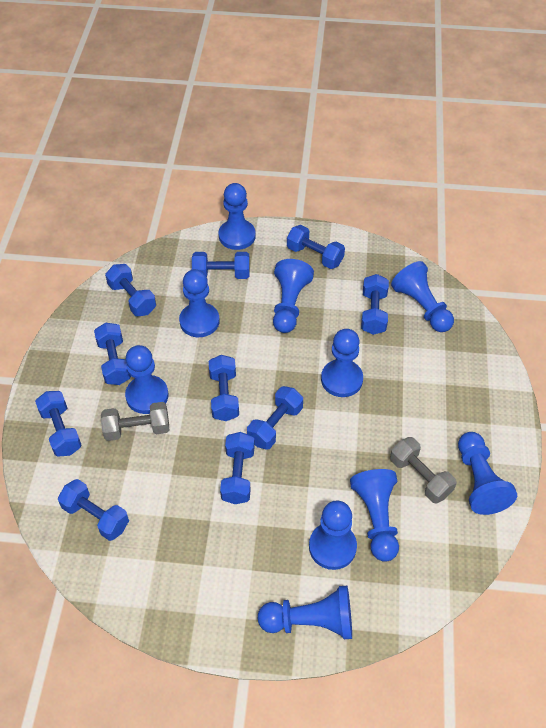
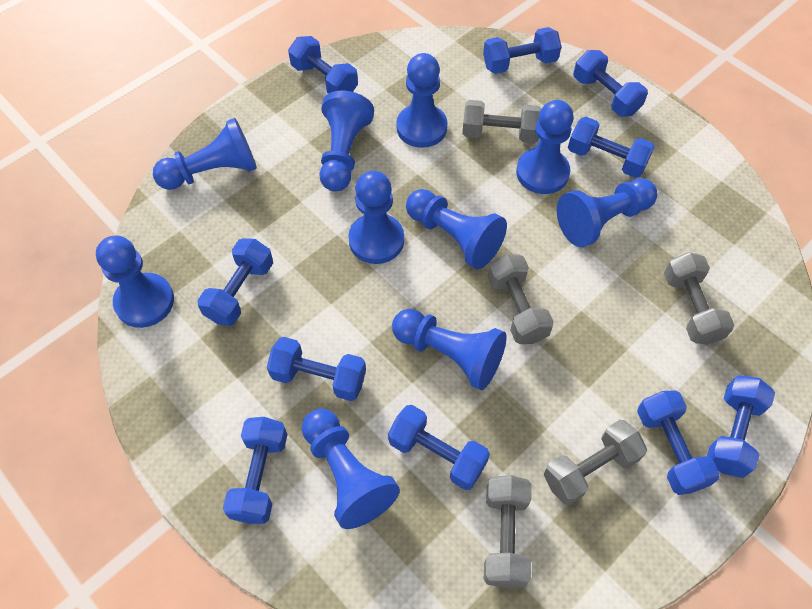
grey dumbbell: [101,402,169,441] [390,437,457,503] = 2 -> [462,100,541,143] [484,475,531,588] [488,254,554,344] [543,420,647,505] [664,252,734,345] = 5

